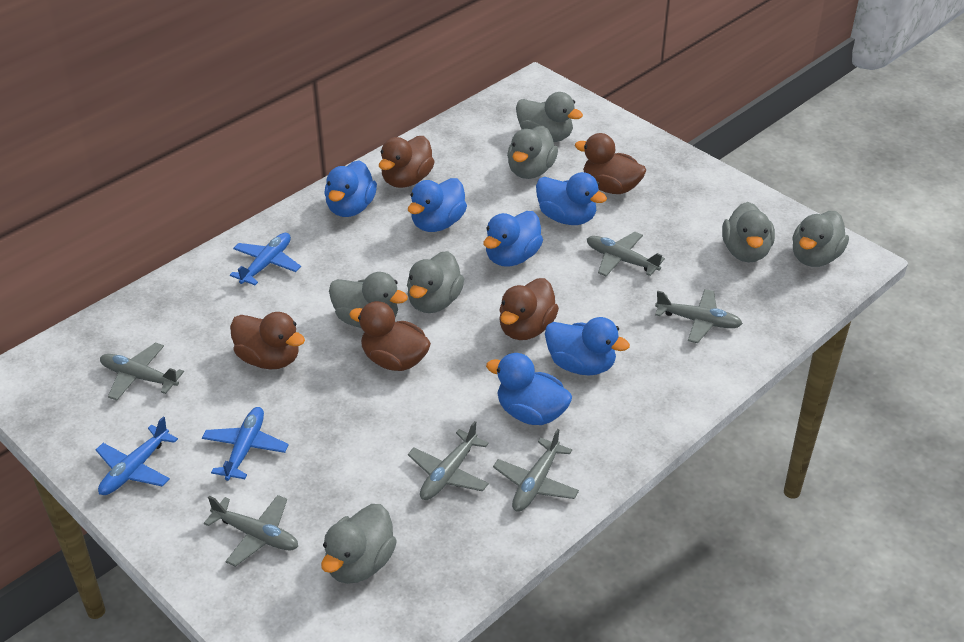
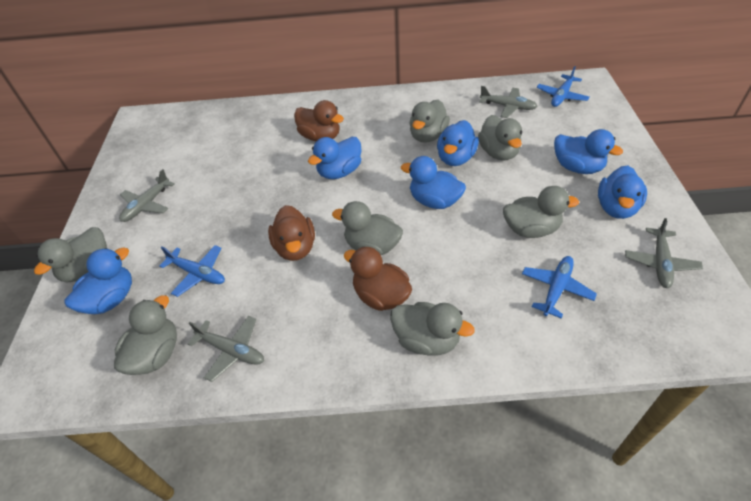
brown duck: [230,312,305,370] [349,301,431,371] [379,136,435,188] [499,278,559,340] [575,133,646,194] = 5 -> [268,205,315,261] [294,100,344,141] [344,246,412,311] = 3
grey plane: [100,343,184,401] [204,495,298,567] [408,421,489,500] [493,429,579,512] [587,232,665,276] [655,289,743,343] = 6 -> [119,169,175,222] [188,316,264,382] [479,86,538,118] [625,218,703,288] = 4

